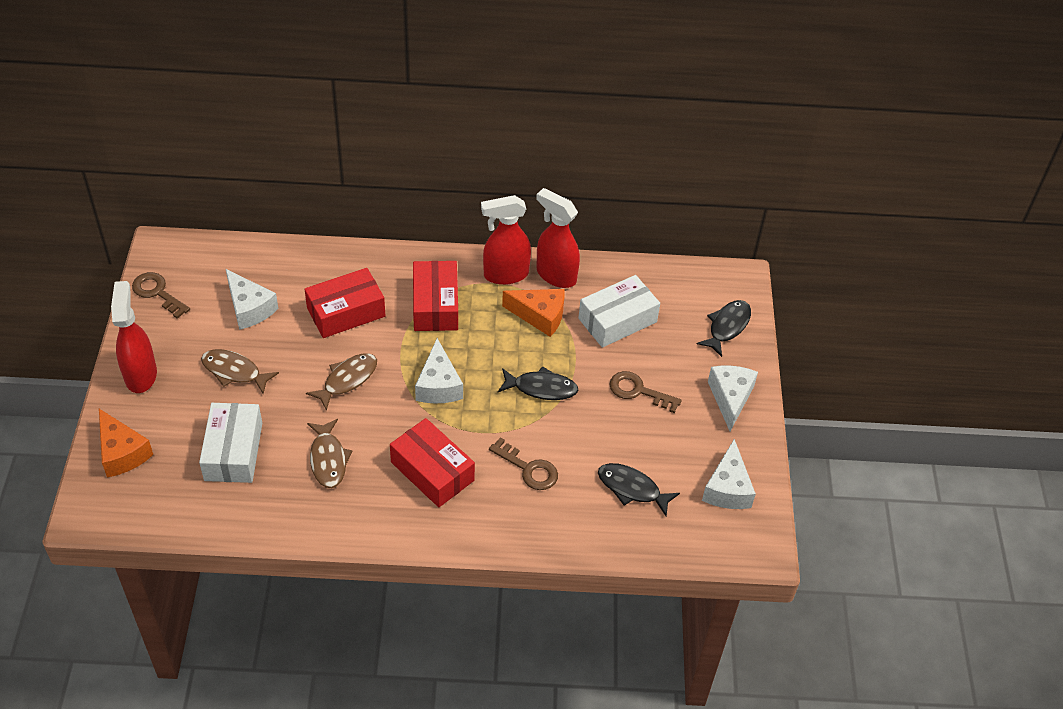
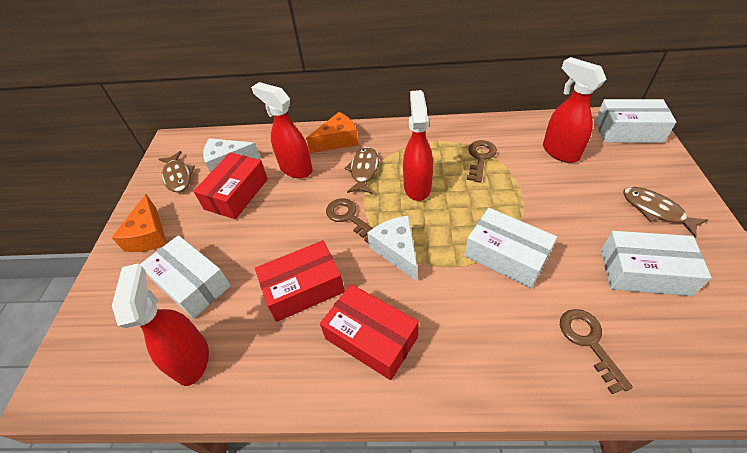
black fish: [498,366,578,400] [598,463,680,516] [697,300,751,357] = 3 -> none = 0
red spray bottle: [111,281,157,393] [481,195,531,285] [536,188,580,288] = 3 -> [112,264,209,386] [251,82,313,178] [403,90,433,201] [543,57,607,163] = 4
white box: [199,403,262,483] [578,275,660,348] = 2 -> [140,235,231,319] [465,208,557,288] [595,99,676,143] [601,231,712,296] = 4
white cheese: [226,269,278,330] [415,338,463,403] [702,439,756,509] [708,366,758,431] = 4 -> [203,138,260,173] [367,215,417,281] = 2

